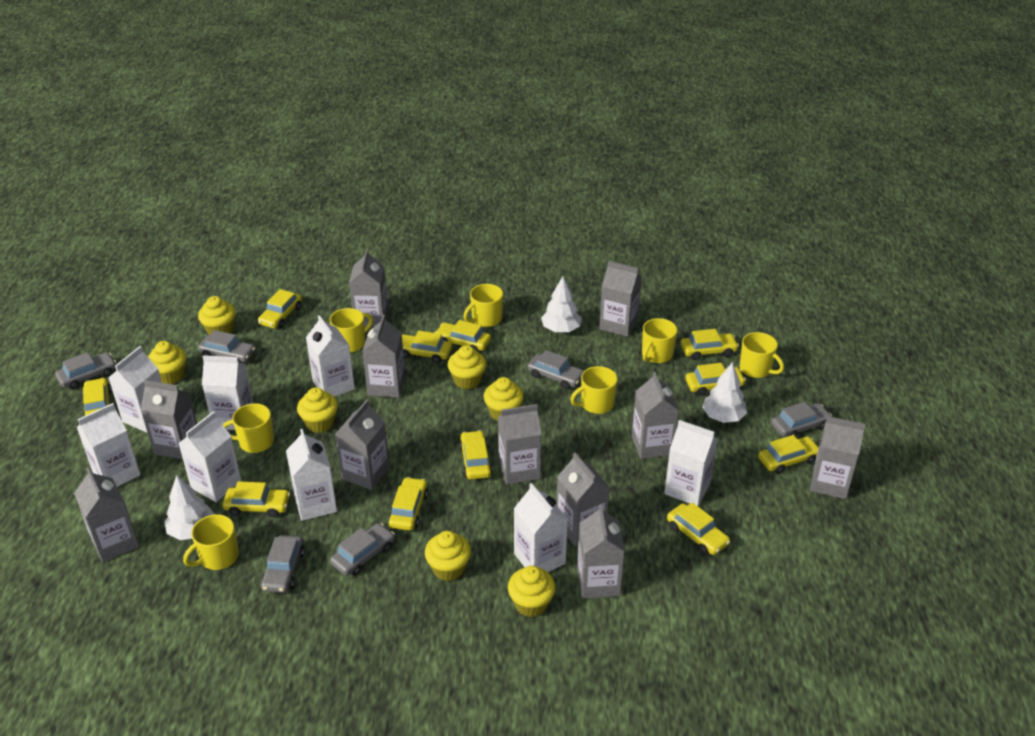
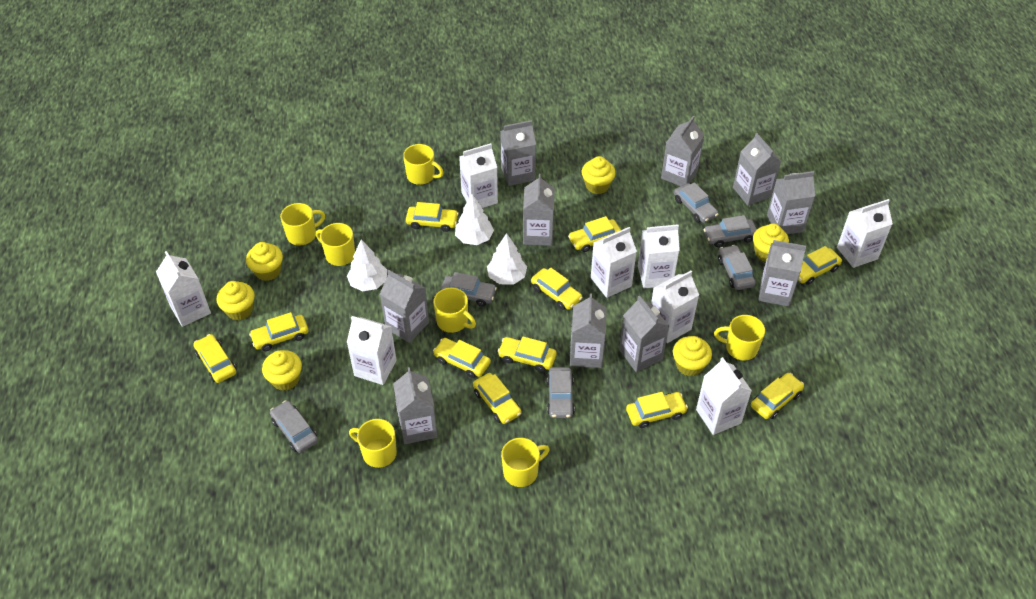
grey carton: [74,468,139,562] [141,380,197,459] [335,399,390,490] [349,249,388,327] [362,315,405,398] [498,404,542,485] [557,452,610,546] [577,504,625,599] [599,261,641,337] [631,372,679,459] [810,416,866,499] = 11 -> [380,270,429,343] [393,367,438,444] [500,120,536,186] [523,174,555,246] [570,293,606,368] [619,296,669,372] [661,116,704,186] [733,133,782,206] [759,240,806,307] [767,171,815,234] = 10
yellow cupcake: [148,341,186,384] [198,296,236,335] [297,387,338,433] [425,531,471,581] [448,345,486,389] [484,377,524,421] [508,566,556,617] = 7 -> [216,281,255,320] [246,242,283,281] [262,350,302,391] [582,156,616,194] [673,336,712,377] [753,224,789,262] = 6

